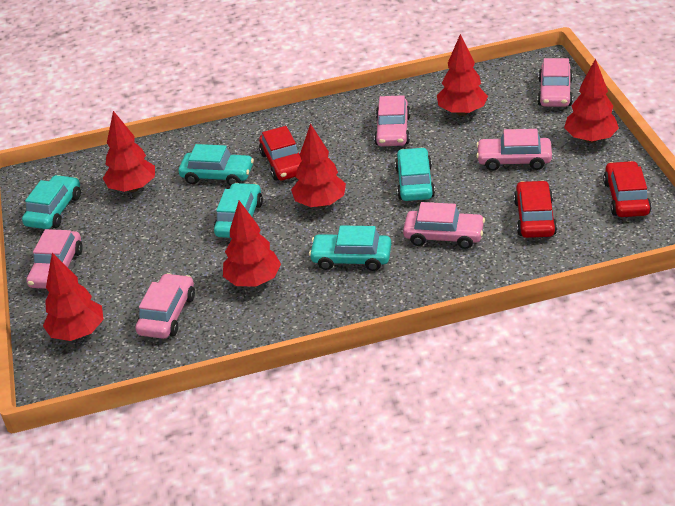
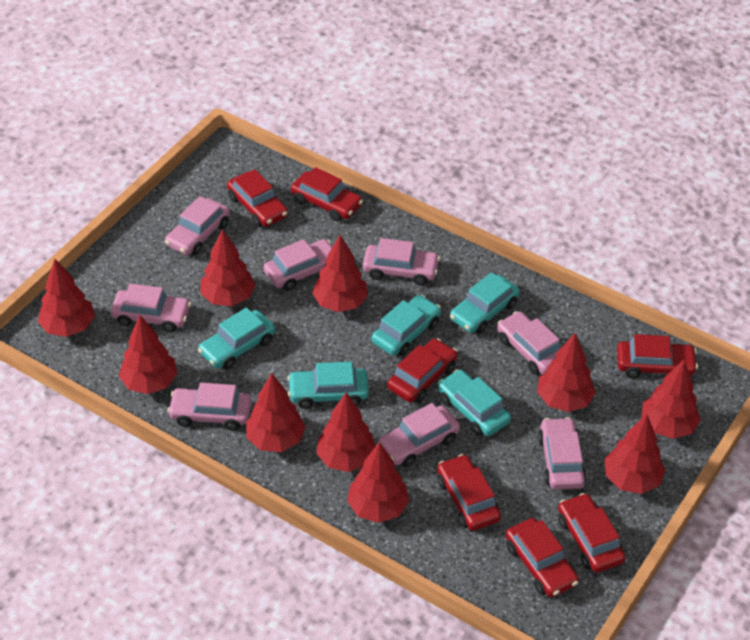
pink car: [26,229,83,289] [136,273,195,339] [374,95,411,146] [403,202,485,249] [476,129,552,171] [537,58,573,107] = 6 -> [111,283,191,332] [165,196,230,255] [167,383,252,430] [263,239,332,291] [363,238,440,285] [378,403,460,467] [497,311,561,375] [538,417,586,490] = 8
red car: [259,126,302,181] [514,180,557,238] [603,161,652,217] = 3 -> [227,169,288,227] [291,167,363,221] [387,338,458,403] [437,454,501,531] [505,518,579,597] [558,493,626,573] [617,334,698,378] = 7
red tree: [43,253,104,341] [103,111,155,192] [223,200,281,287] [291,124,346,208] [437,34,488,116] [564,58,619,143] = 6 -> [38,259,95,337] [119,315,178,394] [200,229,256,306] [246,373,306,452] [312,235,368,312] [316,392,376,472] [347,442,409,523] [537,333,596,412] [605,414,666,494] [641,359,701,439] = 10

